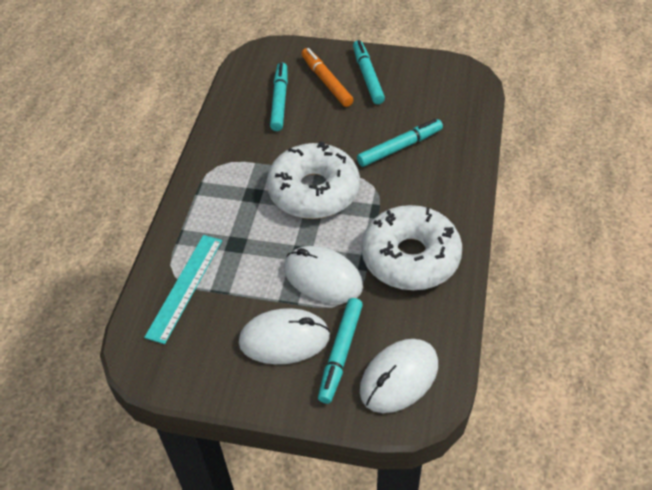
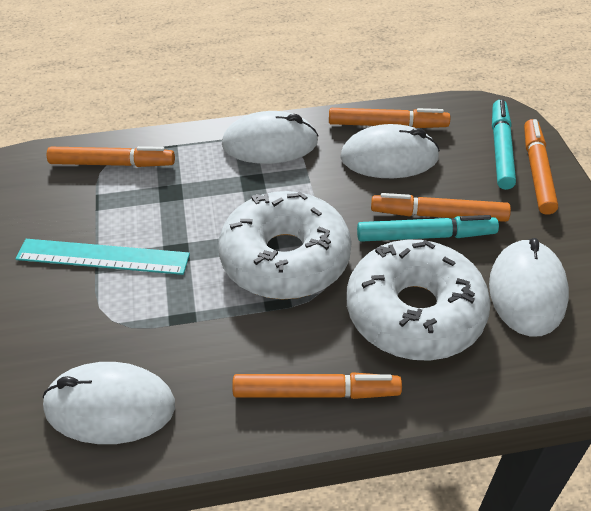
orange marker: [301,48,353,107] = 1 -> [47,146,175,167] [232,372,402,399] [329,108,450,128] [371,193,511,222] [524,119,558,215] = 5
turquoise marker: [270,63,288,131] [318,298,363,404] [353,40,385,104] [357,119,443,167] = 4 -> [357,215,499,242] [492,100,516,190] = 2
white mouse: [239,308,330,364] [284,246,363,304] [360,339,438,413] = 3 -> [42,362,175,444] [222,111,319,164] [340,124,440,178] [489,238,569,337] = 4

